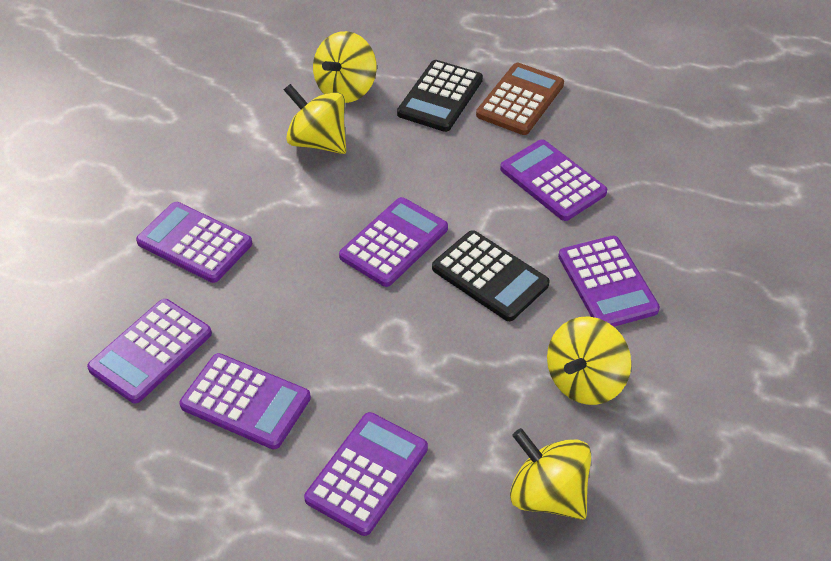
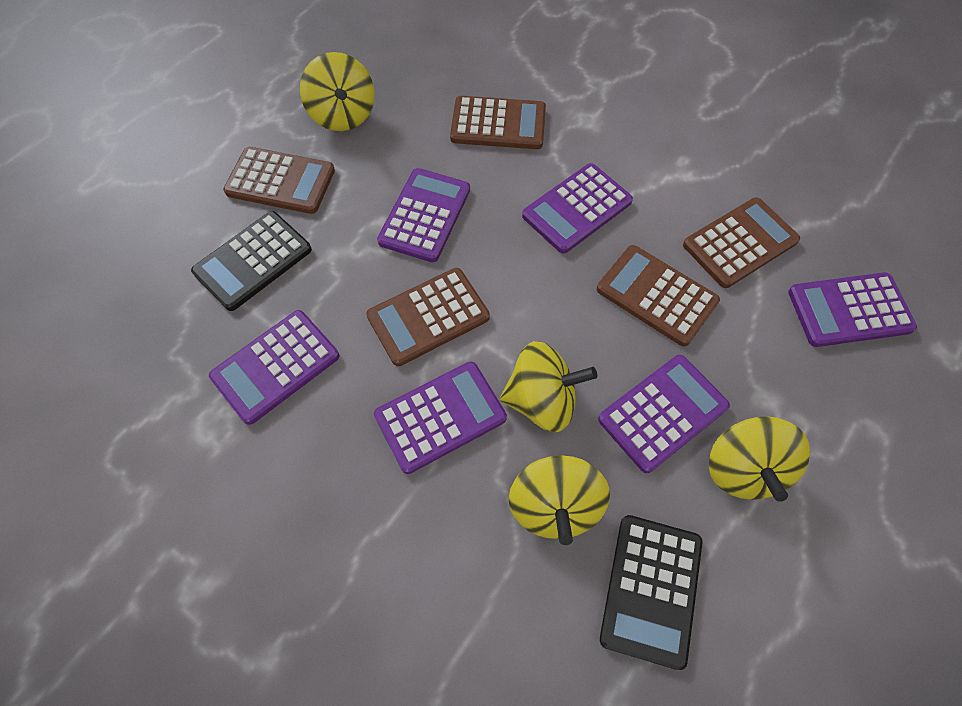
brown calculator: [476,63,564,135] = 1 -> [223,147,335,214] [366,268,490,366] [450,96,546,149] [597,245,720,346] [683,197,800,288] = 5
purple calculator: [87,299,212,403] [136,202,252,283] [180,353,311,449] [304,412,428,536] [339,197,448,287] [500,139,607,221] [558,236,660,327] = 7 -> [209,310,339,425] [374,362,507,474] [377,168,470,262] [522,163,633,254] [598,355,730,473] [788,273,917,347] = 6

